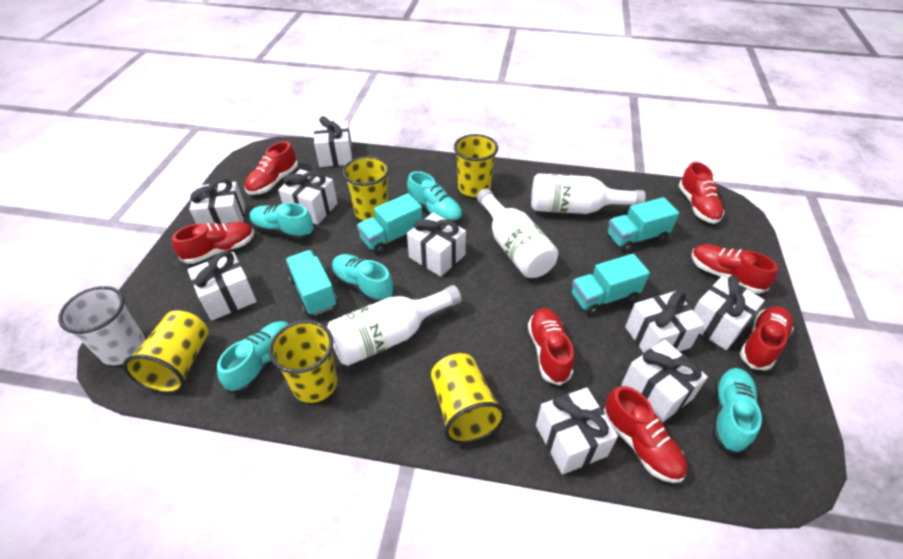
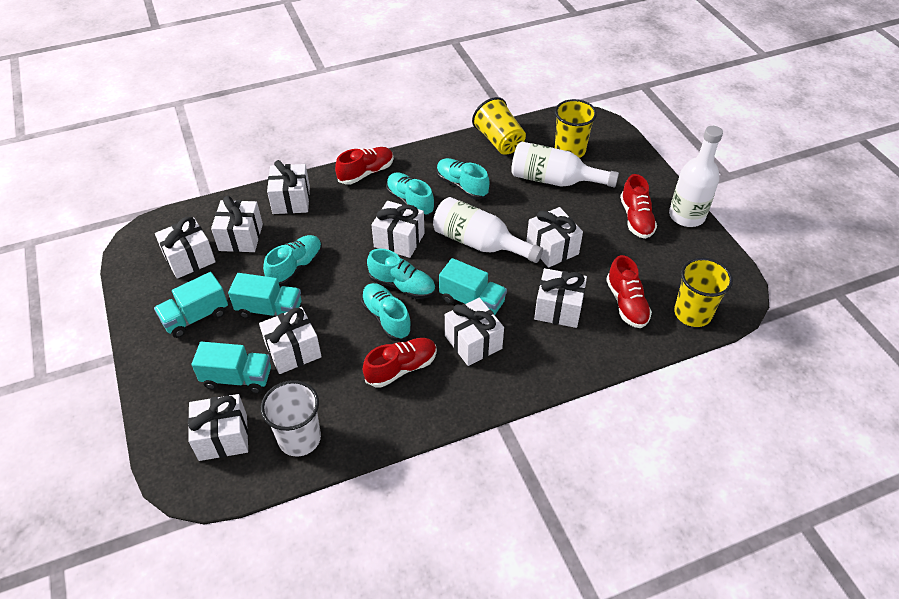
red shoe: [172,222,254,264] [245,141,298,195] [528,308,574,385] [604,386,687,483] [678,162,724,224] [691,244,778,294] [740,306,794,371] = 7 -> [335,147,394,185] [363,338,437,388] [606,255,652,328] [620,174,657,239] = 4
yellow cup: [123,310,209,394] [269,320,337,403] [342,156,389,221] [431,353,506,444] [454,134,498,197] = 5 -> [472,97,526,155] [555,99,597,158] [674,258,733,327] = 3

